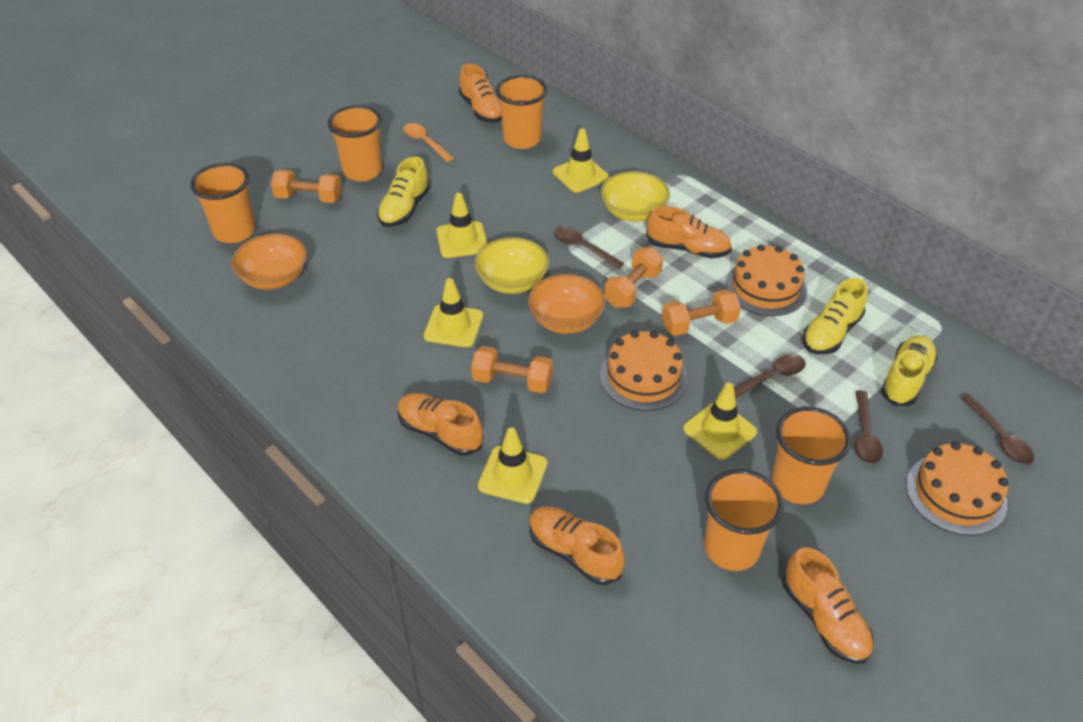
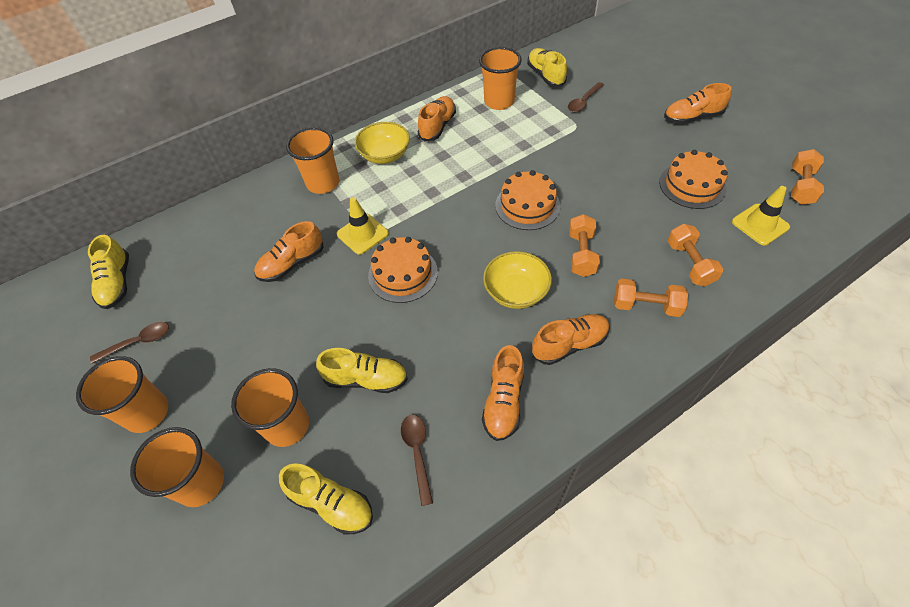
brown spoon: [554,227,624,269] [734,354,806,399] [854,390,883,464] [961,394,1034,465] = 4 -> [90,322,169,364] [401,415,433,506] [568,82,604,112] = 3
orange bowl: [232,234,307,290] [528,274,605,334] = 2 -> none = 0
orange spoon: [403,123,454,162] = 1 -> none = 0
yellow shoe: [377,156,430,227] [803,278,868,354] [881,335,938,406] = 3 -> [88,235,129,309] [279,463,373,534] [316,348,408,393] [527,48,567,87] = 4
yellow traffic cone: [424,278,483,347] [436,193,488,258] [478,427,547,504] [553,128,609,193] [683,383,757,460] = 5 -> [337,197,389,255] [732,186,790,245] = 2

